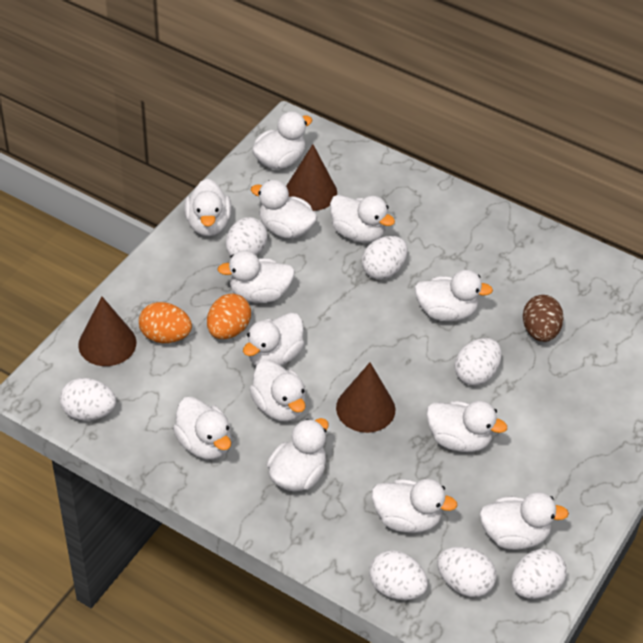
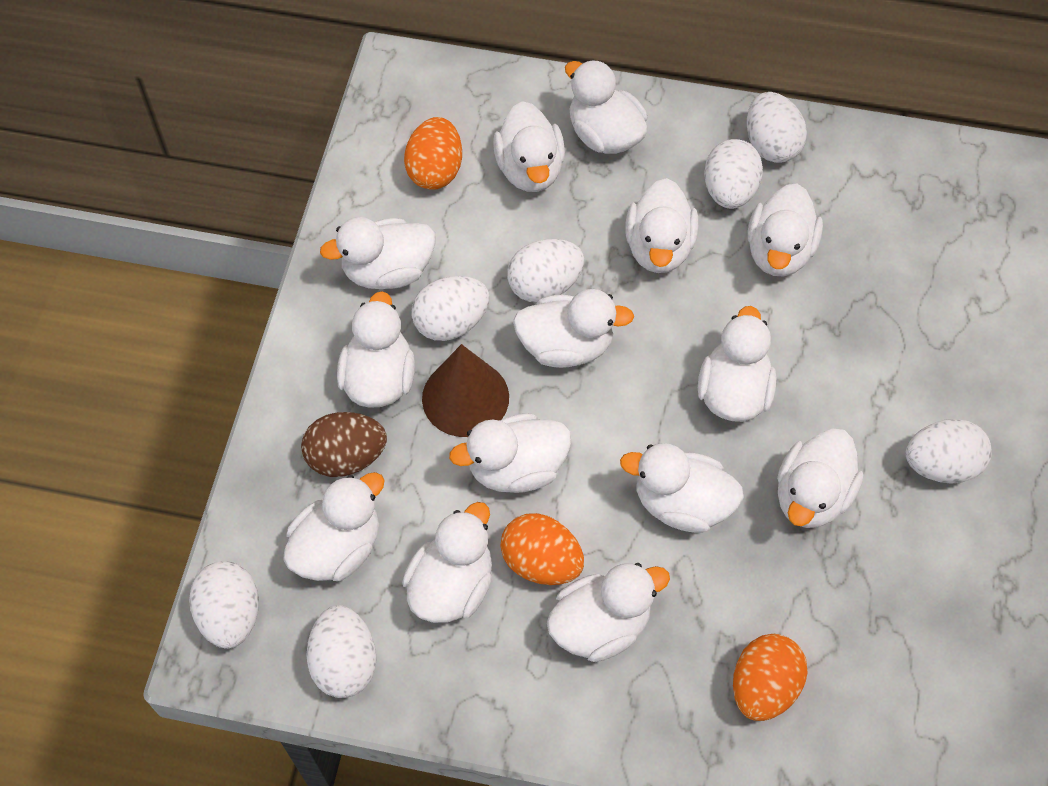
brown cone: [78,297,136,366] [286,144,337,211] [336,363,395,433] = 3 -> [422,344,509,437] = 1
orange egg: [139,302,192,343] [207,294,251,339] = 2 -> [404,117,462,190] [500,513,584,585] [733,634,808,721] = 3
white duck: [173,397,231,460] [184,179,232,236] [217,251,295,303] [243,313,304,366] [249,359,306,422] [251,180,317,239] [252,111,312,170] [267,418,329,492] [330,195,395,243] [372,479,457,533] [414,270,493,321] [426,401,507,452] [479,492,569,550] = 13 -> [283,472,385,581] [320,217,435,289] [337,291,415,408] [402,502,492,623] [449,414,571,493] [493,101,565,192] [513,289,634,368] [547,563,670,662] [565,60,648,154] [620,443,744,533] [625,178,698,273] [698,306,776,422] [748,183,823,277] [777,428,863,528] = 14

